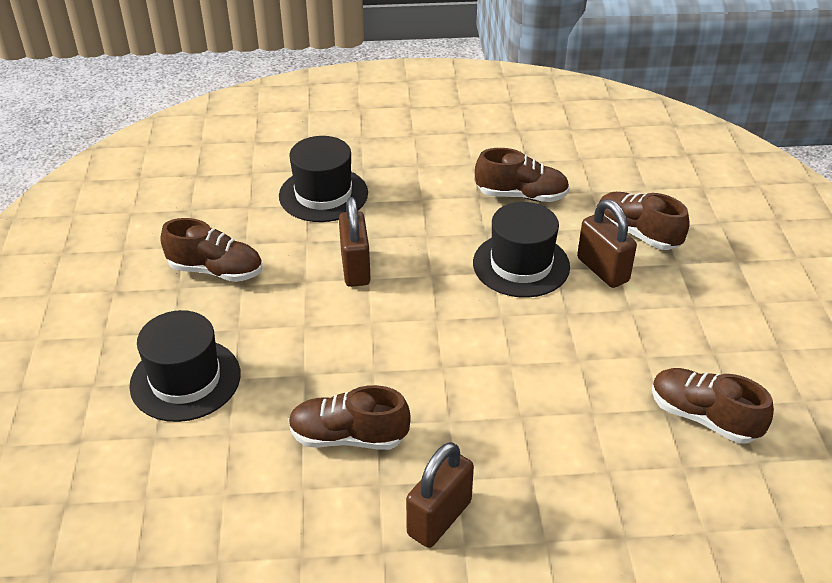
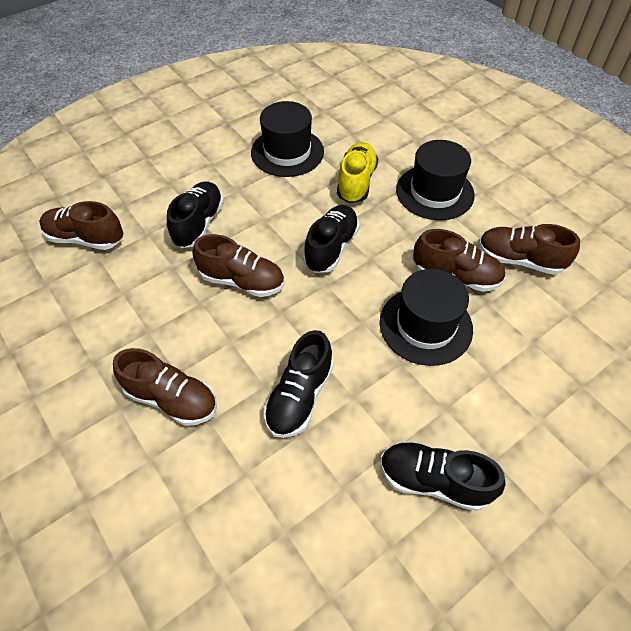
black shoe: none = 0 -> [167,181,224,248] [264,330,333,438] [303,205,360,273] [380,441,506,511] = 4
brown padlock: [339,197,371,287] [406,442,474,548] [577,199,637,288] = 3 -> none = 0
yellow shoe: none = 0 -> [337,142,378,203] = 1

